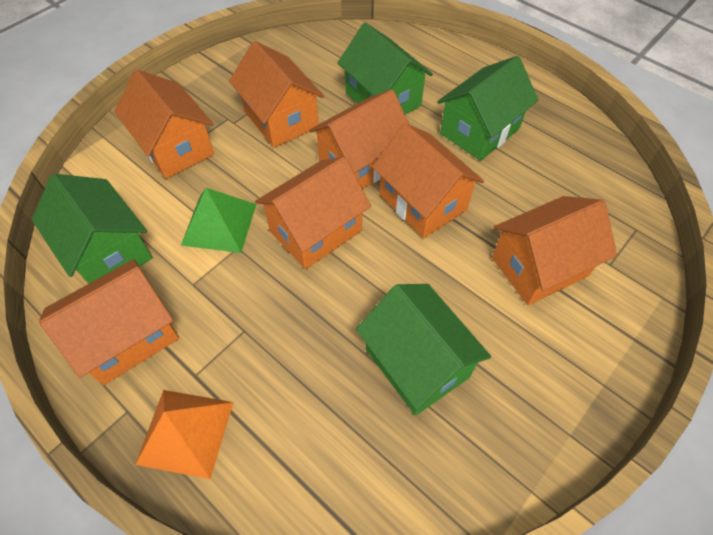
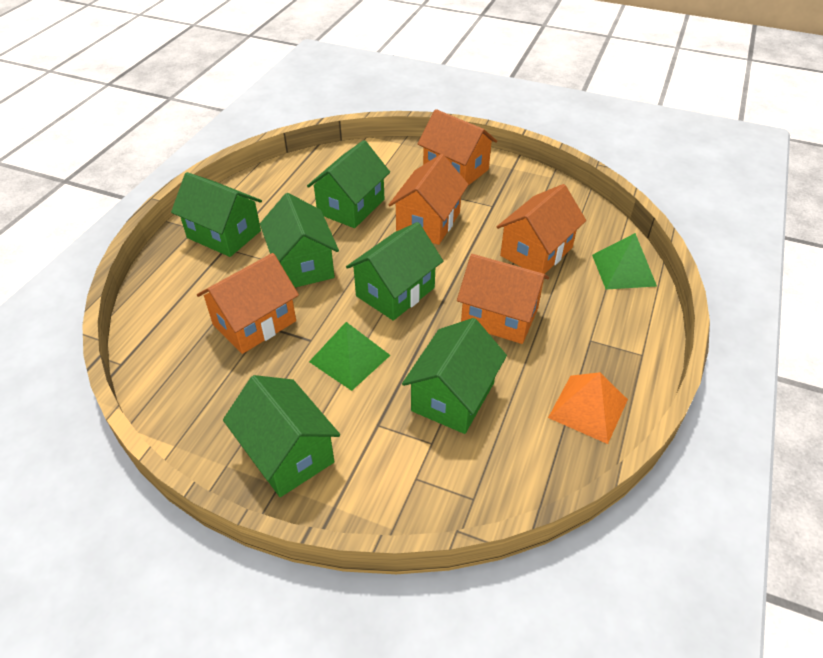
green house: [32,174,153,284] [337,23,433,114] [356,284,491,416] [437,56,538,161] = 4 -> [171,172,262,257] [223,375,340,497] [260,193,339,288] [307,140,390,228] [346,222,443,321] [402,318,507,434] = 6
green pyramid: [181,188,256,253] = 1 -> [309,322,390,391] [592,233,657,289] = 2
orange house: [39,259,179,385] [114,70,214,179] [229,41,324,148] [255,157,371,269] [309,90,409,189] [372,123,484,238] [492,196,617,305] = 7 -> [197,253,299,354] [389,154,469,245] [418,109,497,186] [457,254,549,344] [497,184,586,274] = 5

